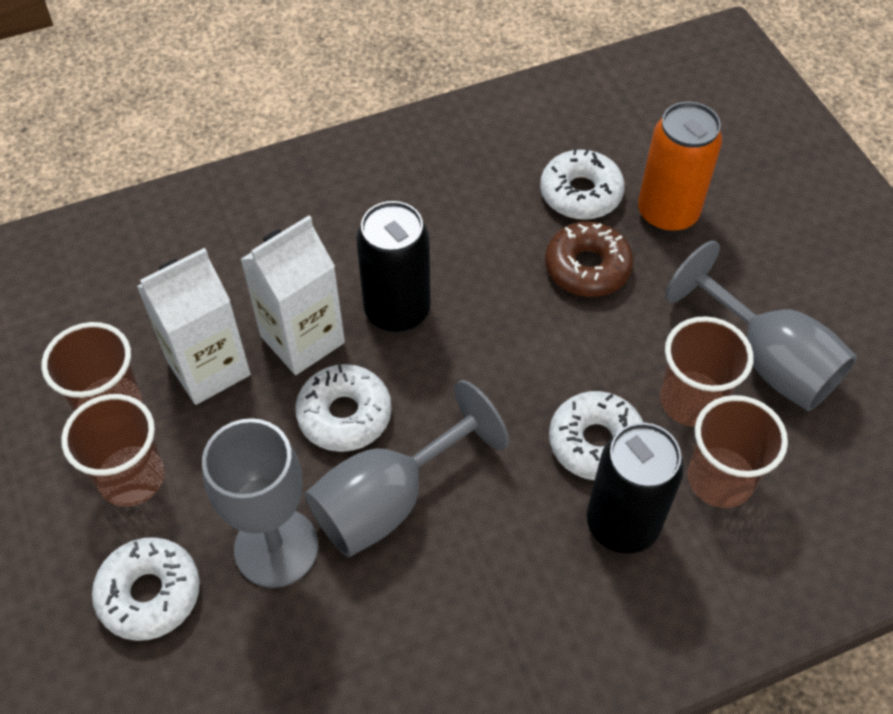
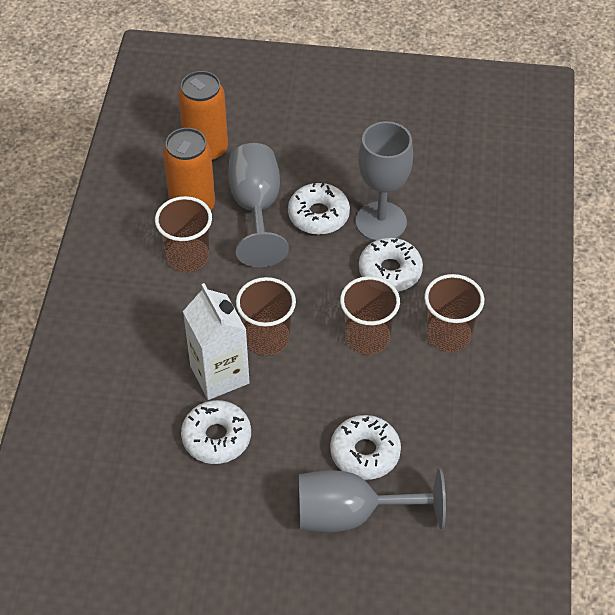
black can: [356,201,431,333] [587,423,684,554] = 2 -> none = 0
brown donut: [545,222,634,297] = 1 -> none = 0
orange can: [638,101,722,233] = 1 -> [163,128,215,210] [178,71,228,162] = 2
white carton: [137,248,251,405] [240,216,345,375] = 2 -> [183,283,250,400] = 1

